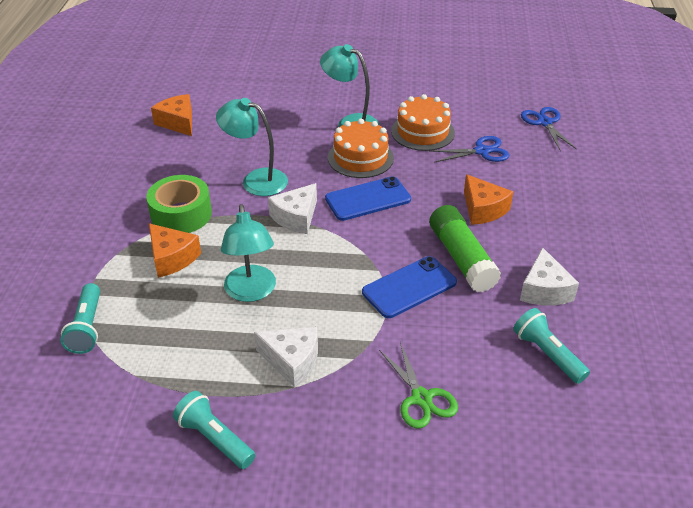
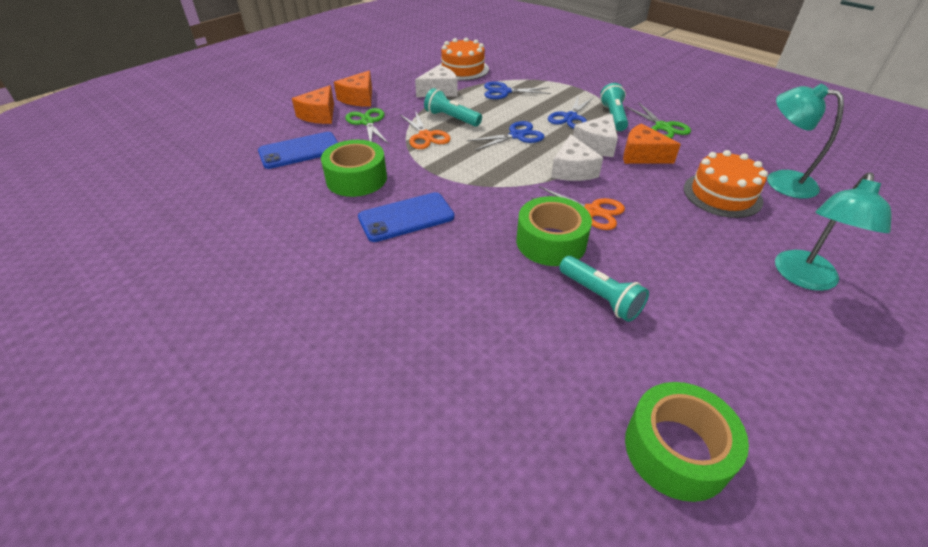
blue scissors: [431,136,509,163] [521,107,576,151] = 2 -> [467,121,544,150] [484,81,551,99] [548,97,594,129] = 3
green glue stick: [429,205,501,292] = 1 -> none = 0
green scissors: [379,342,458,429] = 1 -> [345,108,389,144] [625,103,691,139] = 2
green tape: [146,175,212,233] = 1 -> [321,140,387,197] [516,196,592,266] [625,382,749,502] = 3
orange scissors: none = 0 -> [401,110,451,149] [531,186,625,230] = 2
turquoise lamp: [216,98,288,196] [221,204,276,302] [320,44,379,127] = 3 -> [767,84,844,199] [775,172,891,291] = 2

